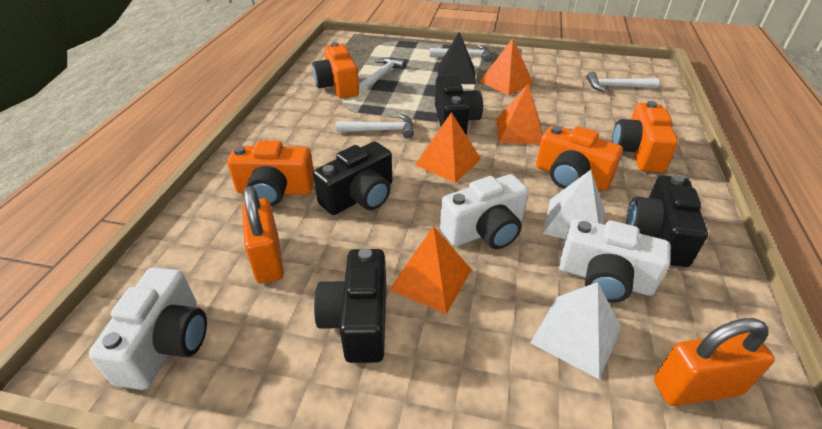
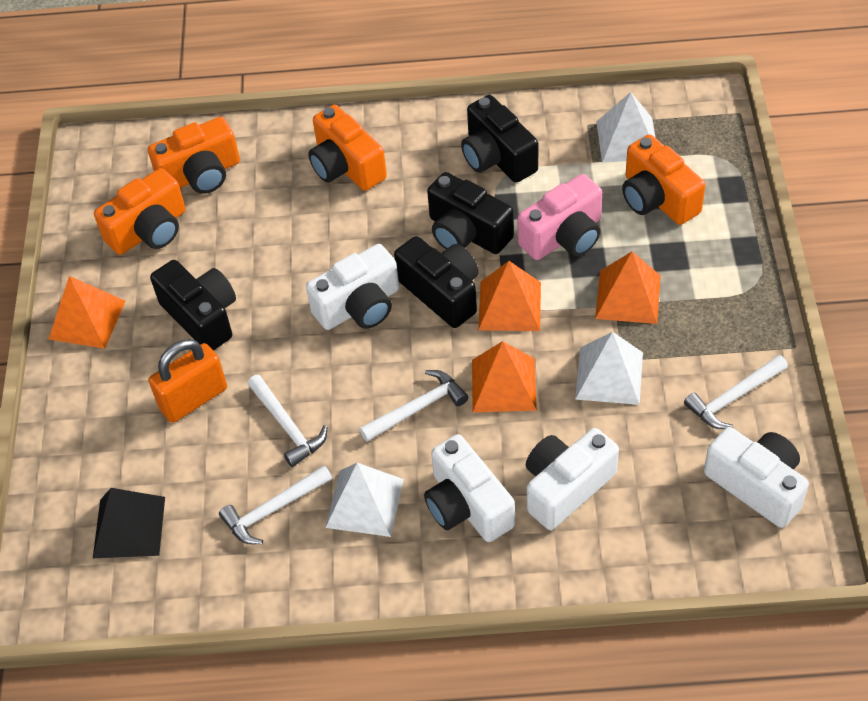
orange padlock: [242,186,284,283] [654,318,774,406] = 2 -> [149,339,227,423] = 1
pink camera: none = 0 -> [517,174,602,260] = 1
white camera: [89,267,207,390] [440,174,529,249] [559,218,671,303] = 3 -> [306,244,399,330] [424,434,515,542] [526,428,619,530] [704,427,809,528] = 4
white pyramid: [531,282,622,379] [543,170,605,239] = 2 -> [325,463,404,537] [575,332,643,405] [596,92,656,163] = 3

